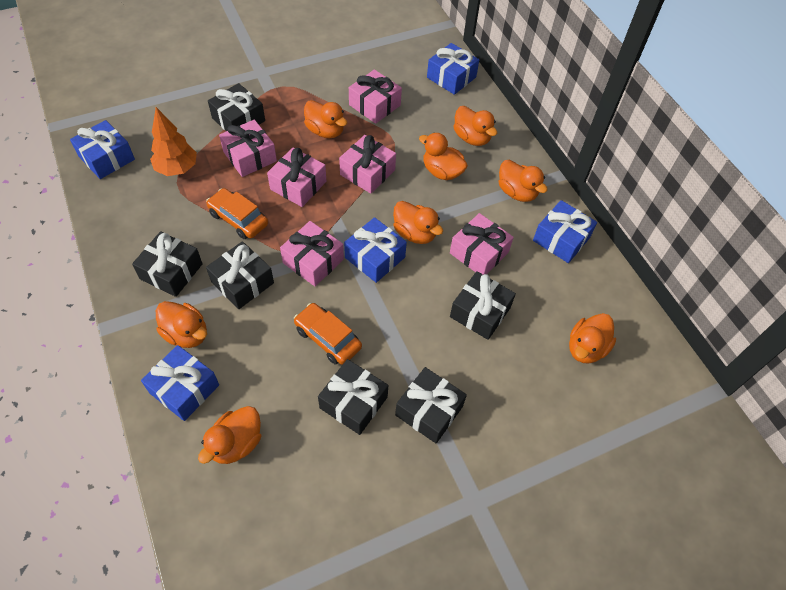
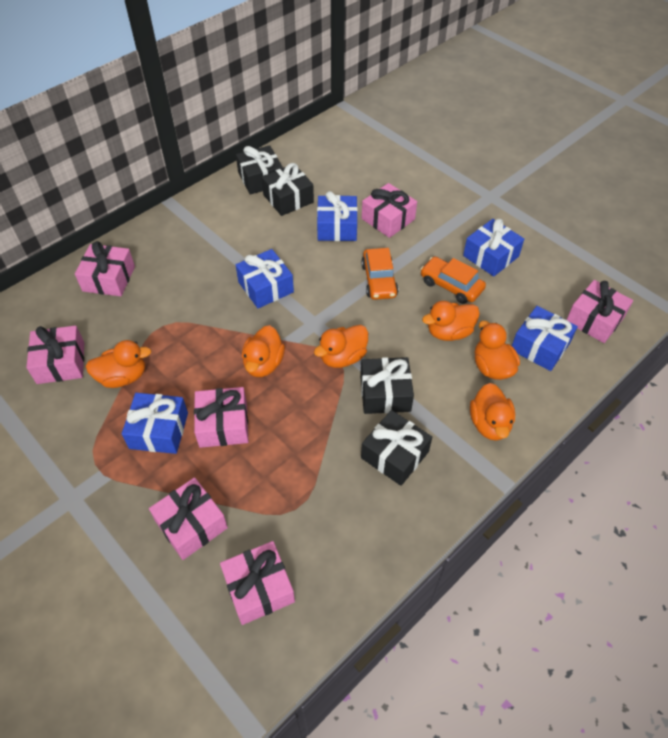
black gift: [132,231,203,297] [206,241,274,309] [208,83,265,131] [318,359,388,435] [395,367,467,443] [450,271,516,340] = 6 -> [236,145,283,195] [261,163,314,216] [360,357,414,414] [361,410,432,486] = 4
orange duck: [156,301,207,348] [198,406,261,464] [304,100,347,138] [393,201,443,244] [419,133,468,180] [453,106,497,146] [499,160,548,202] [569,313,616,364] = 8 -> [86,340,151,388] [242,325,285,377] [314,325,368,368] [422,301,480,341] [470,383,515,441] [475,321,520,380] = 6
orange tree: [150,107,197,176] = 1 -> none = 0
pink gift: [219,120,277,177] [267,147,326,207] [280,221,344,286] [339,135,396,194] [349,69,402,124] [450,213,514,275] = 6 -> [26,326,84,384] [75,241,135,296] [149,477,228,560] [194,387,249,448] [220,541,295,625] [362,183,417,238] [567,280,633,343] = 7

